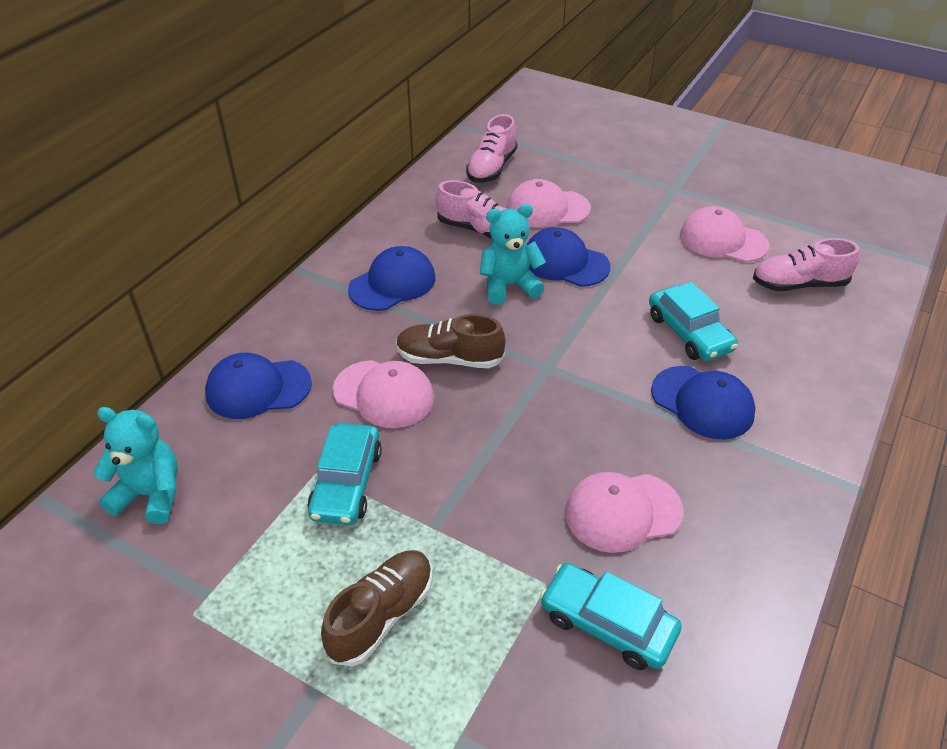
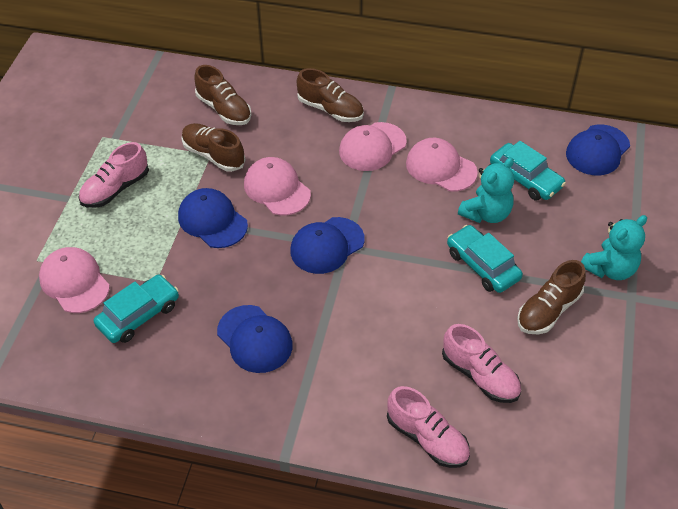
brown shoe: [321,550,432,666] [396,314,505,368] = 2 -> [182,123,245,172] [194,65,252,125] [297,68,364,122] [517,260,586,334] = 4

